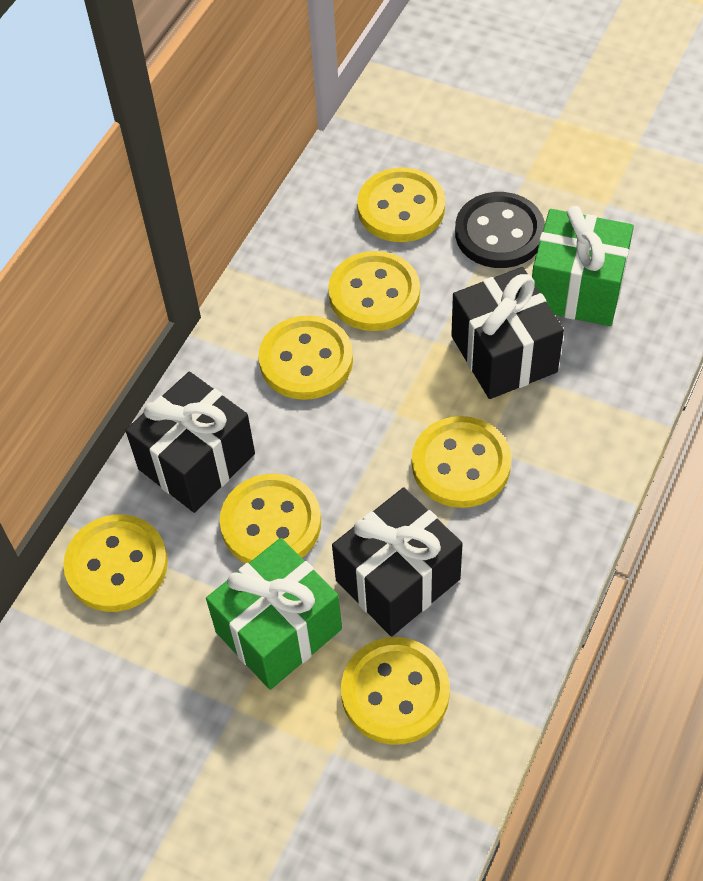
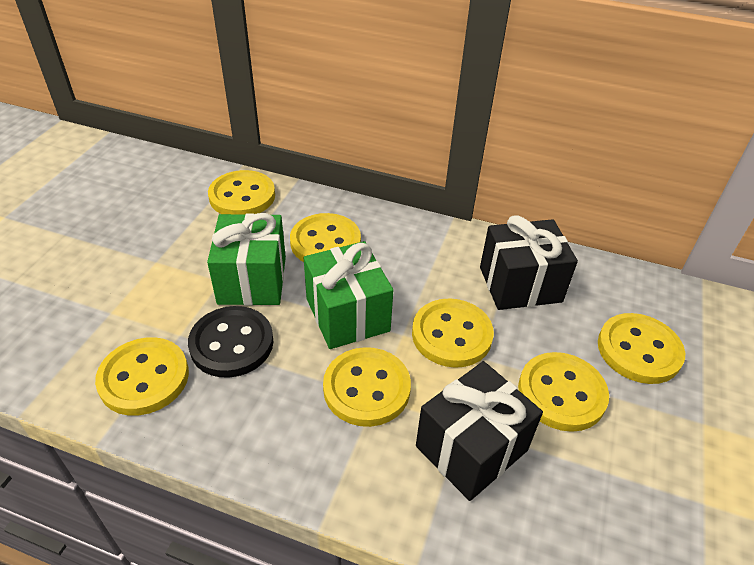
black gift: [125,372,255,513] [332,488,463,637] [451,267,564,399] = 3 -> [416,361,543,501] [480,215,578,310] = 2

